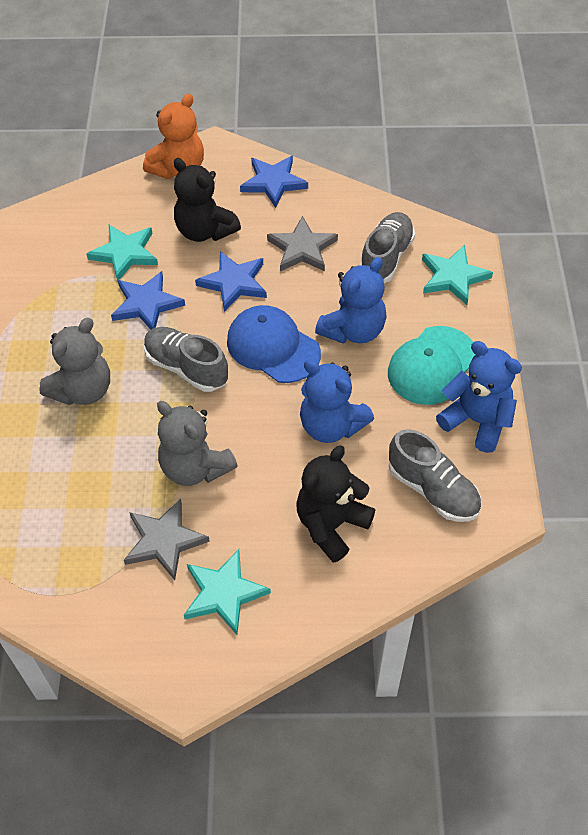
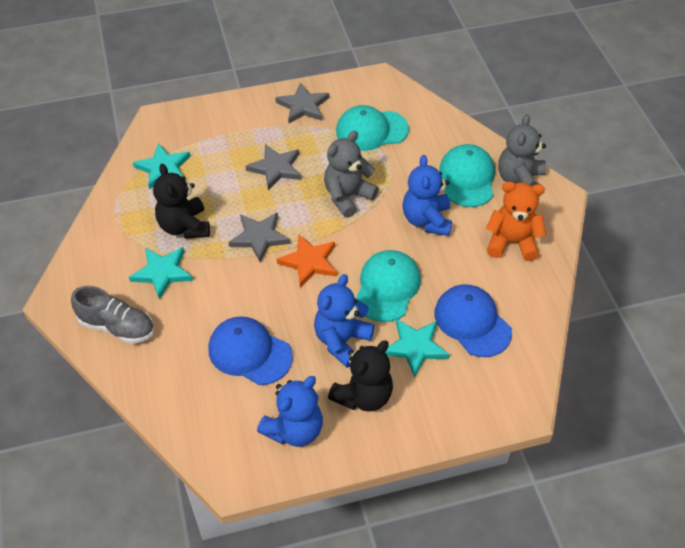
blue cap: [227,305,321,383] = 1 -> [208,317,293,385] [435,284,512,357] = 2
blue star: [111,271,185,330] [195,251,267,312] [240,156,308,208] = 3 -> none = 0
grey shoe: [144,327,228,392] [360,212,415,283] [389,429,481,522] = 3 -> [71,286,155,344] = 1
grey star: [124,499,210,580] [267,216,338,271] = 2 -> [229,212,291,263] [245,144,302,190] [275,82,329,123] = 3
orange star: none = 0 -> [277,234,337,288] = 1
turquoise cap: [388,326,475,405] = 1 -> [336,105,409,151] [356,250,421,322] [439,144,495,207] = 3

